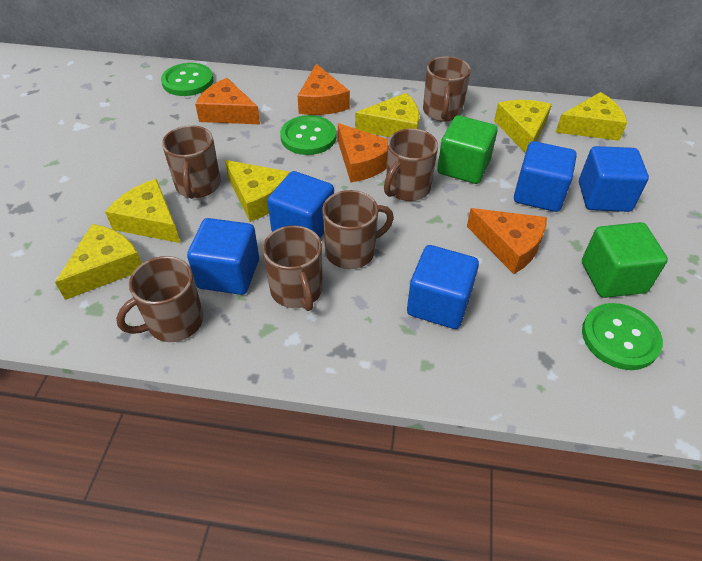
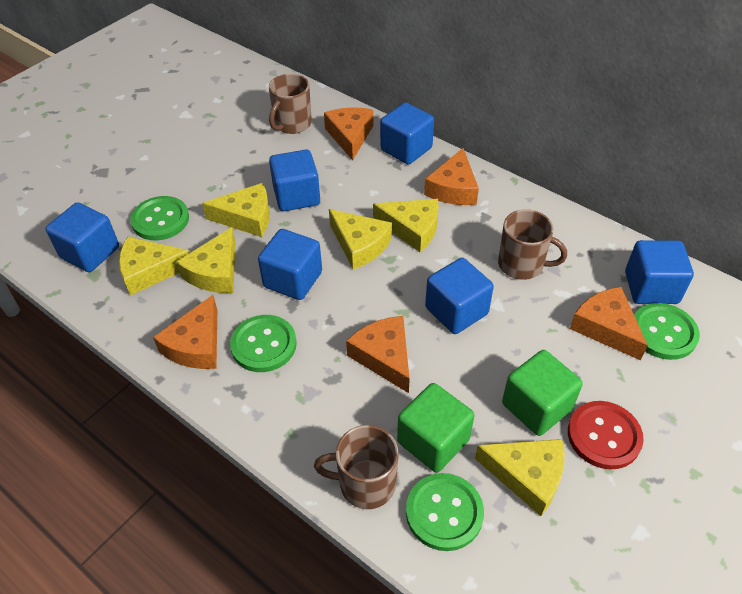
blue cube: [187,218,259,295] [267,171,334,238] [407,245,479,329] [514,141,577,212] [579,146,649,212] = 5 -> [46,202,119,272] [258,229,322,300] [269,150,320,211] [380,102,434,165] [425,258,494,334] [625,240,694,304] = 6
brown mug: [116,256,204,342] [162,125,221,199] [262,225,323,311] [322,190,394,269] [384,128,438,201] [423,56,471,121] = 6 -> [269,74,312,134] [314,425,399,509] [498,209,567,280] = 3
green button: [161,63,213,96] [280,115,336,155] [582,303,663,370] = 3 -> [130,196,189,241] [230,315,297,372] [406,473,484,551] [634,303,700,360] = 4
orange cheese: [195,78,260,124] [298,64,350,115] [338,123,389,182] [467,208,547,274] = 4 -> [153,295,217,369] [324,107,373,160] [346,316,410,393] [424,148,479,205] [570,287,648,360] = 5
red button: none = 0 -> [568,401,644,469] = 1

